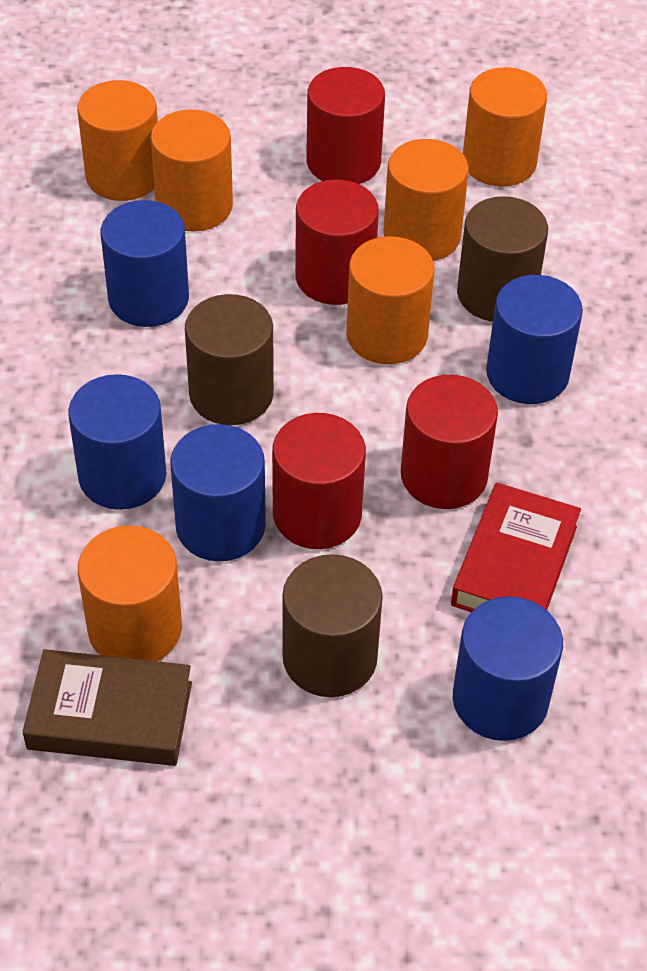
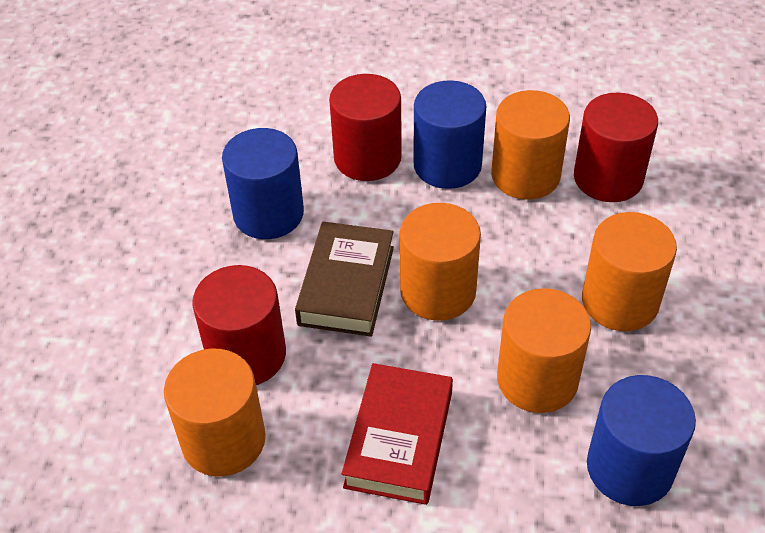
blue cylinder: [68,374,167,510] [101,200,189,327] [170,424,266,562] [453,596,563,741] [486,275,583,404] = 5 -> [222,128,304,239] [413,80,486,189] [587,375,696,506] = 3
brown cylinder: [185,294,274,425] [282,554,383,697] [457,196,548,322] = 3 -> none = 0
orange cylinder: [77,80,158,201] [78,525,182,661] [150,109,233,232] [346,236,434,364] [384,139,469,261] [463,67,547,187] = 6 -> [164,349,266,477] [400,203,481,321] [491,90,570,200] [497,288,591,413] [582,212,677,331] = 5
red cylinder: [272,413,366,549] [295,180,379,305] [306,67,385,184] [401,375,498,509] = 4 -> [192,265,286,385] [329,74,402,181] [574,93,658,202] = 3

